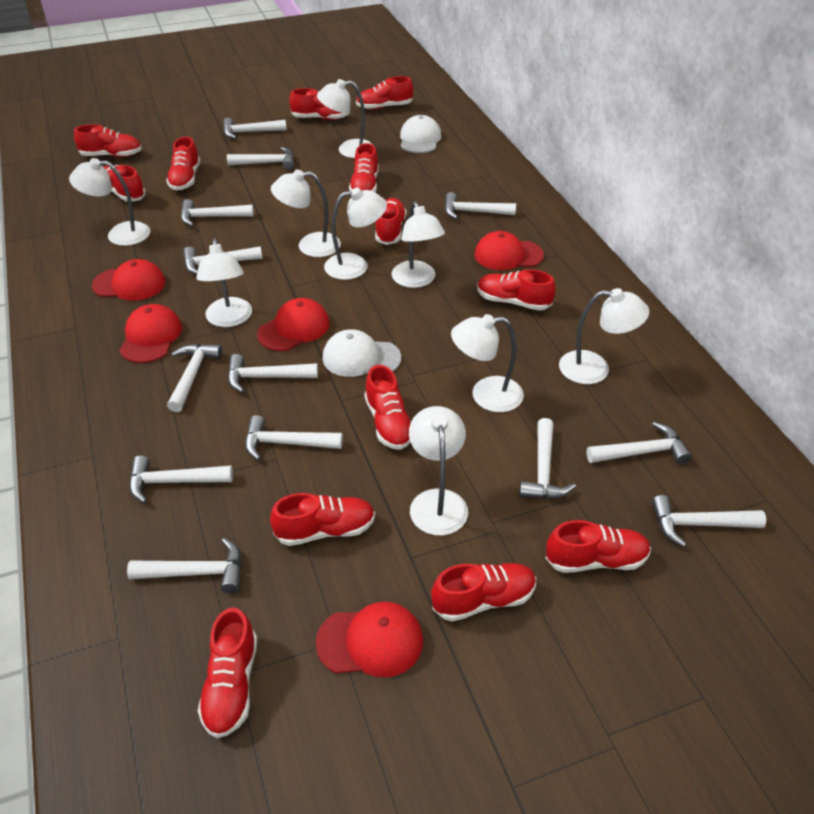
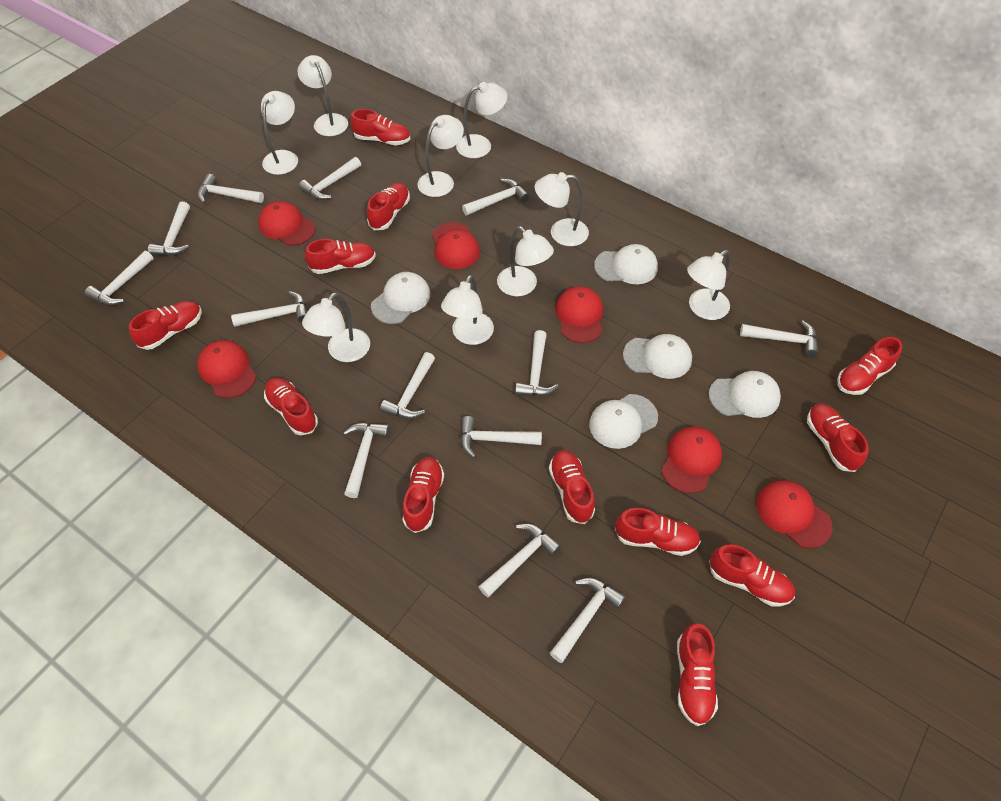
red cap: [92,259,166,301] [119,304,182,363] [257,298,330,351] [315,602,423,677] [475,231,544,270] = 5 -> [197,340,256,398] [258,201,316,246] [432,222,480,269] [555,286,603,343] [661,427,722,493] [756,480,833,548] = 6
red shoe: [74,124,142,157] [104,165,146,202] [166,137,200,190] [198,608,257,738] [270,493,375,546] [289,88,350,120] [349,143,379,192] [356,76,413,110] [365,365,411,450] [375,198,406,245] [431,563,536,622] [477,269,555,311] [545,520,651,573] = 13 -> [129,301,202,350] [264,378,318,435] [305,239,376,274] [350,109,410,145] [367,183,410,230] [402,457,444,533] [549,450,595,524] [615,508,701,556] [677,623,718,726] [709,544,795,606] [807,404,869,472] [837,337,902,395] = 12
white cap: [322,329,401,377] [400,115,441,153] = 2 -> [371,272,430,324] [589,394,658,449] [594,244,658,284] [623,334,692,379] [709,371,781,418] = 5

